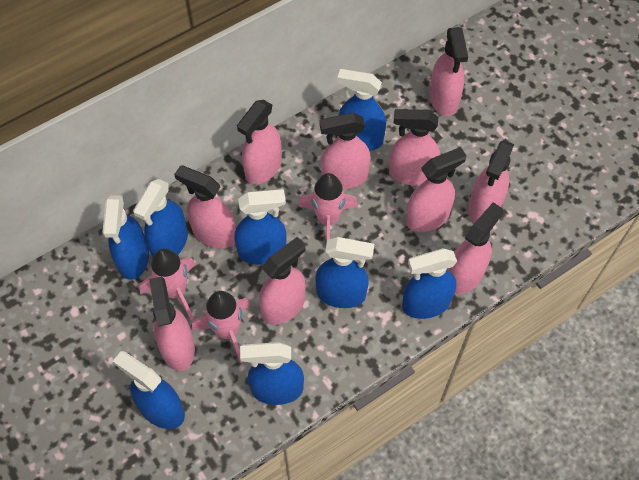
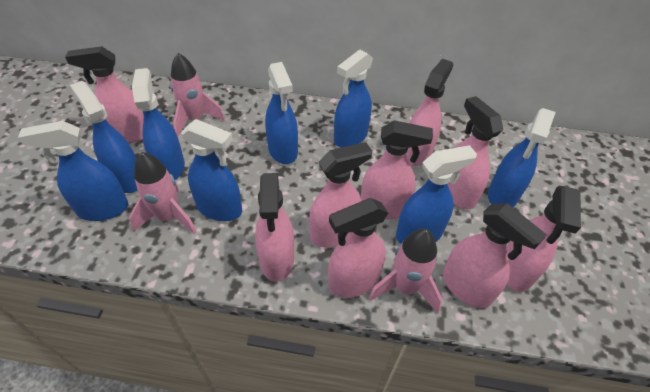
pink spray bottle: [149,276,195,371] [174,165,236,248] [237,100,281,185] [259,237,306,325] [319,112,371,189] [389,109,440,186] [406,147,467,232] [429,27,468,116] [448,202,503,294] [468,140,514,223] = 10 -> [65,46,144,143] [255,173,294,282] [309,142,372,248] [328,198,388,298] [361,120,433,219] [406,59,453,166] [443,203,547,308] [448,96,503,210] [506,186,581,292] = 9

